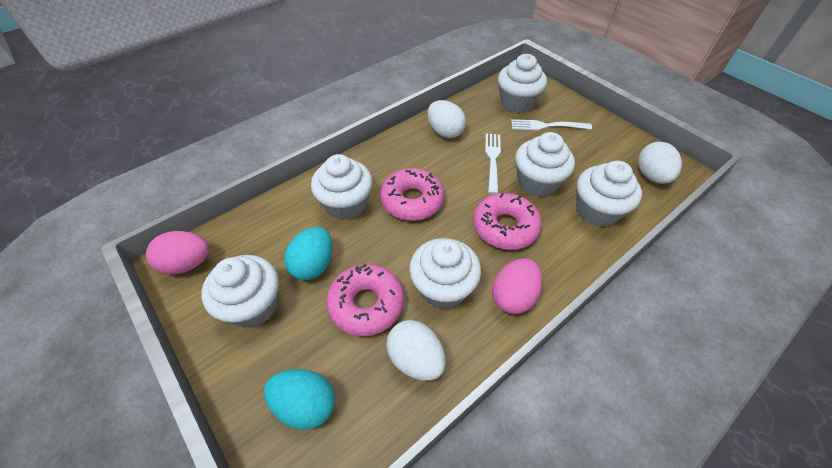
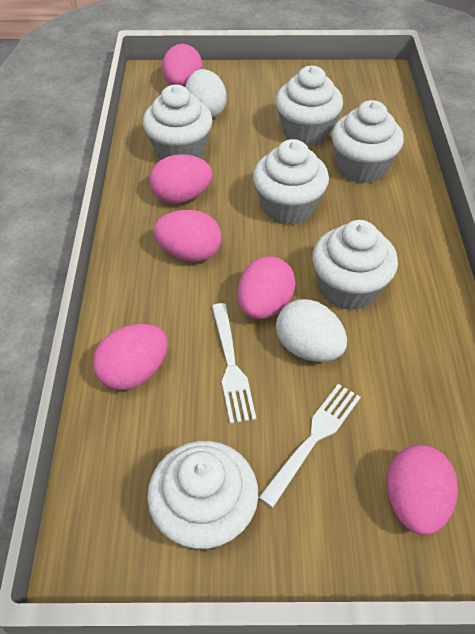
pink donut: [327,264,404,336] [380,168,444,221] [473,193,542,250] = 3 -> none = 0
pink egg: [146,231,209,274] [492,258,542,314] = 2 -> [93,324,168,390] [150,154,212,204] [154,210,222,262] [162,44,202,87] [237,256,296,319] [387,445,458,535] = 6
turquoise egg: [264,369,335,430] [284,227,333,280] = 2 -> none = 0
white egg: [386,320,446,381] [428,100,466,138] [638,141,682,184] = 3 -> [185,69,227,118] [276,299,347,362] = 2

